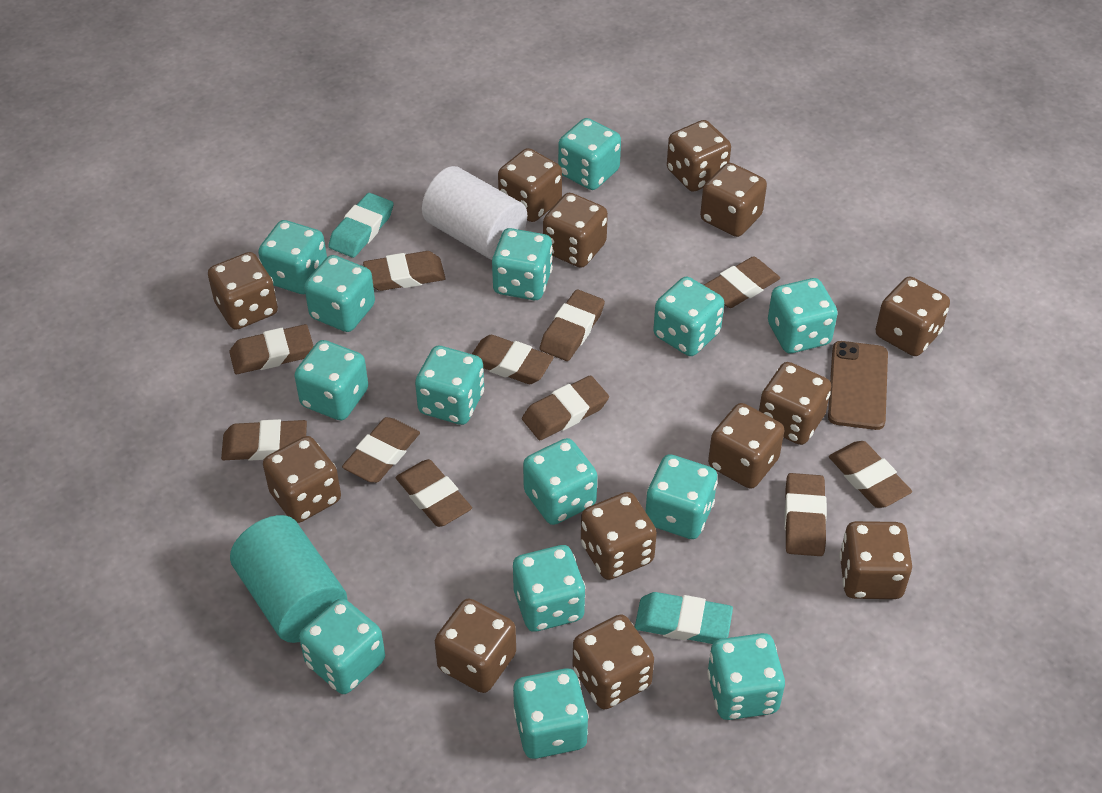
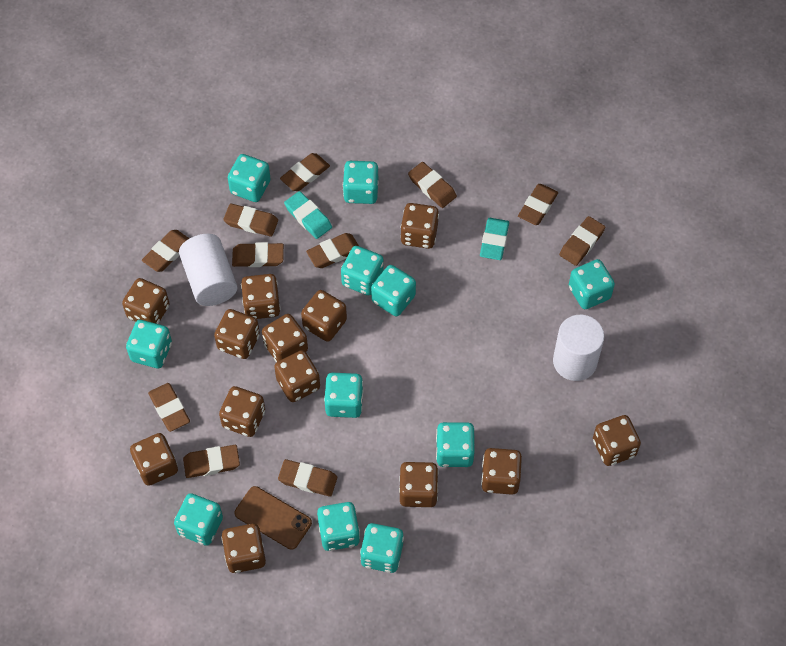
turquoise cylinder: [230,515,347,643] = 1 -> none = 0
turquoise dice: [258,220,327,294] [294,340,368,421] [299,598,385,694] [304,255,375,332] [415,346,484,425] [492,228,553,300] [513,545,586,632] [513,668,589,759] [523,438,598,525] [558,118,621,190] [646,454,717,539] [653,277,724,356] [707,633,785,720] [768,278,838,353] = 14 -> [126,320,172,368] [174,493,223,546] [228,154,271,202] [317,502,360,551] [324,373,363,418] [341,246,384,295] [343,161,378,204] [360,523,404,573] [371,265,416,316] [436,422,475,467] [569,259,615,309] = 11
white cylinder: [422,166,527,260] = 1 -> [179,234,238,306] [553,315,604,381] = 2

